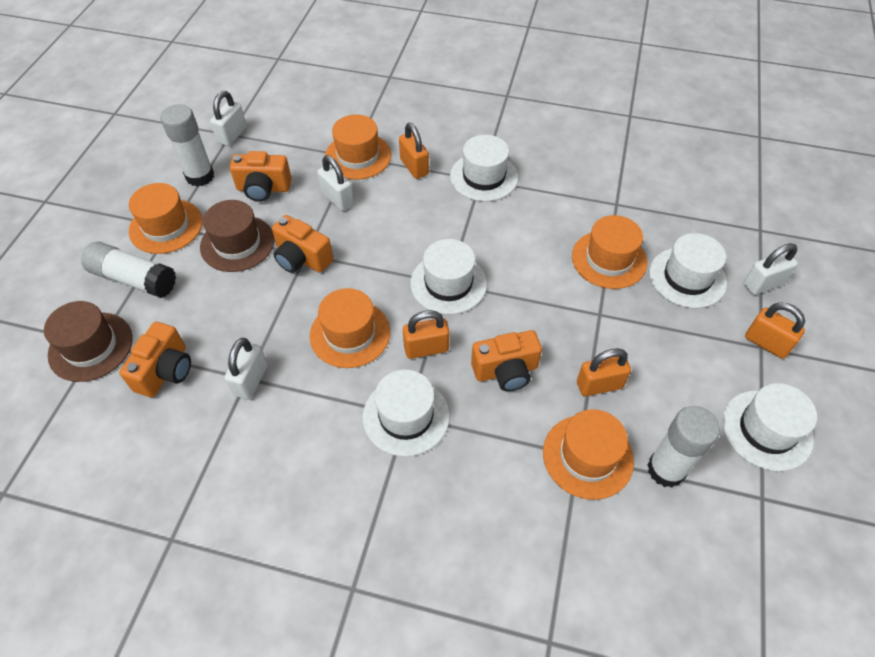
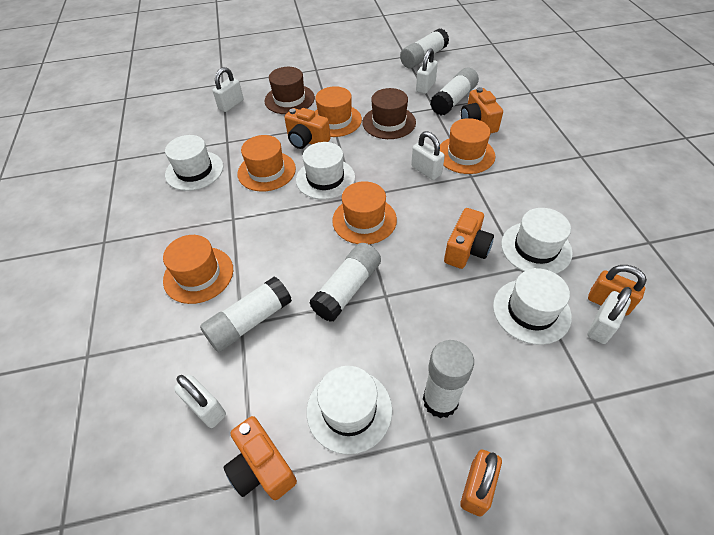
orange padlock: [399,123,429,179] [403,310,450,359] [577,348,631,396] [745,302,805,359] = 4 -> [460,449,502,517] [588,265,647,316] = 2
white glue stick: [81,241,176,298] [161,104,214,187] [647,406,720,488] = 3 -> [200,277,292,352] [309,243,381,322] [400,28,449,69] [423,340,474,418] [430,68,479,115] = 5
white padlock: [210,91,247,146] [224,338,268,400] [317,155,354,211] [743,243,798,295] = 4 -> [174,375,226,428] [213,67,244,112] [411,131,445,180] [416,48,438,94] [588,287,632,344] = 5

